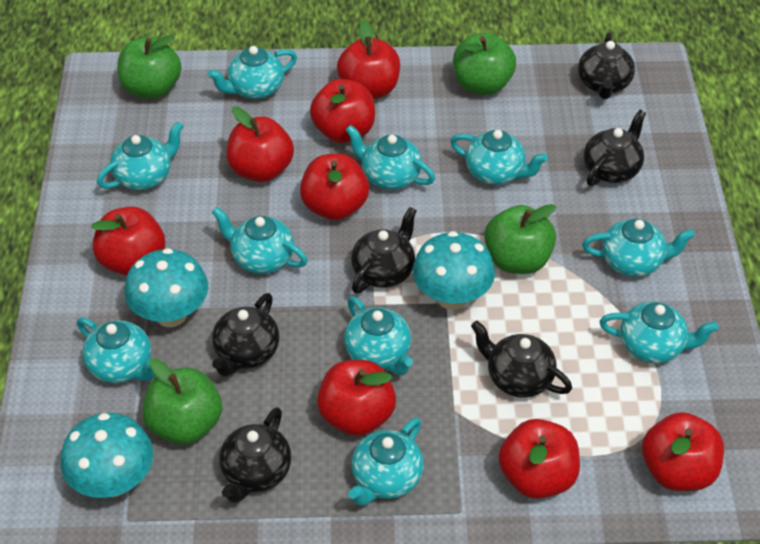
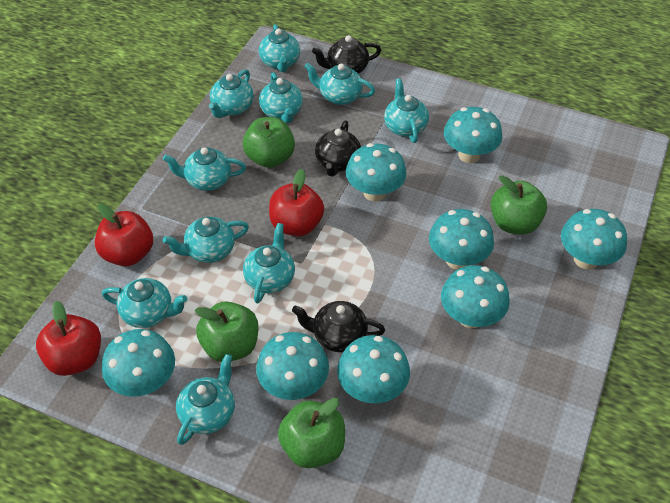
black teapot: [212,293,280,377] [219,407,292,503] [351,207,417,294] [471,321,572,398] [578,32,635,99] [584,110,646,186] = 6 -> [292,301,385,352] [312,35,381,73] [315,121,361,177] = 3
red apple: [91,207,165,275] [227,107,294,182] [300,154,369,220] [310,79,375,143] [317,360,396,436] [337,20,400,99] [499,419,580,499] [642,412,724,491] = 8 -> [36,301,101,376] [95,204,153,266] [269,169,324,236] = 3
turquoise mushroom: [61,413,153,498] [125,248,208,327] [412,231,495,310] = 3 -> [102,329,175,397] [256,332,329,400] [337,335,410,403] [346,143,407,202] [429,209,494,270] [441,265,510,328] [444,107,502,163] [561,209,627,270] = 8

